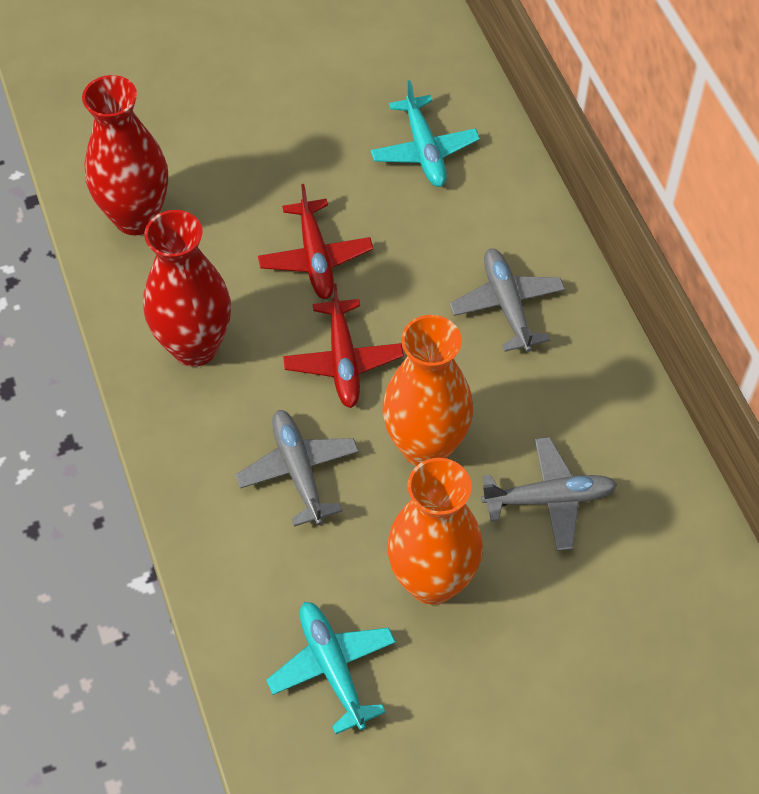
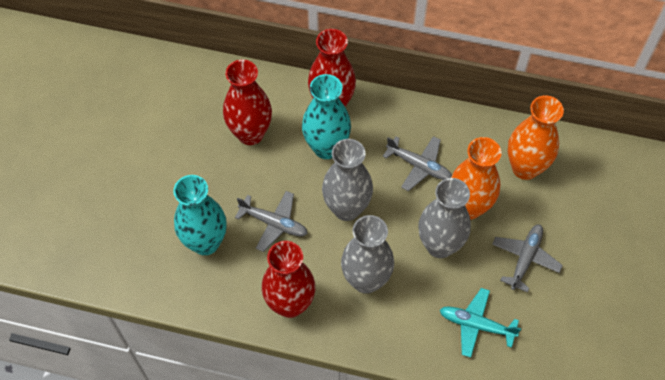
grey vase: none = 0 -> [322,139,373,221] [341,215,394,294] [418,178,471,258] = 3
red plane: [258,184,373,299] [283,283,404,408] = 2 -> none = 0
red vase: [82,75,168,235] [143,210,231,367] = 2 -> [223,60,272,145] [262,241,315,318] [308,29,356,107] = 3
turquoise plane: [266,602,396,734] [371,80,480,187] = 2 -> [440,288,521,358] = 1
turquoise vase: none = 0 -> [173,175,227,255] [302,74,351,159] = 2

